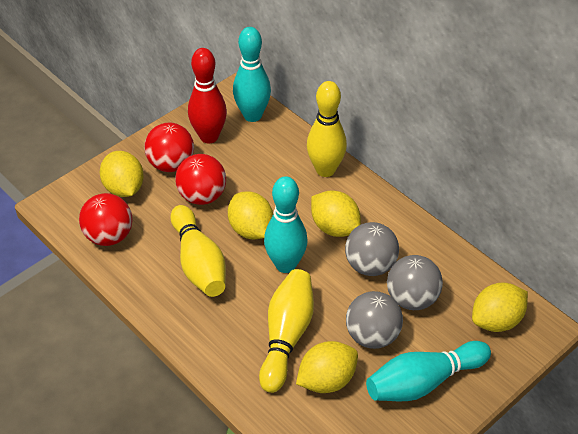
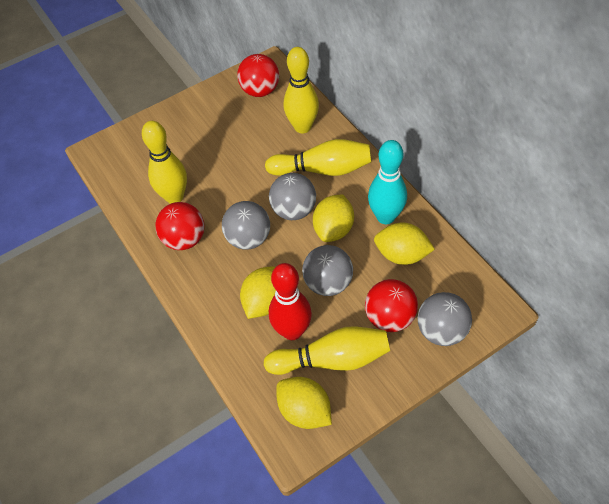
grey ball: [345,222,399,276] [346,291,403,349] [387,255,443,310] = 3 -> [222,201,270,250] [269,173,316,220] [302,245,353,296] [417,292,472,346] = 4
turquoise bowling pin: [233,27,271,122] [264,176,308,273] [366,341,491,401] = 3 -> [368,140,407,224] = 1
yellow bowling pin: [170,205,226,297] [259,269,314,393] [307,81,347,177] = 3 -> [142,121,187,204] [264,326,390,375] [265,139,371,176] [284,47,319,133] = 4
yellow lemon: [100,151,144,197] [228,191,273,239] [296,341,358,393] [311,190,361,237] [472,283,528,332] = 5 -> [240,266,276,319] [276,377,332,429] [313,195,354,242] [374,223,435,265] = 4

